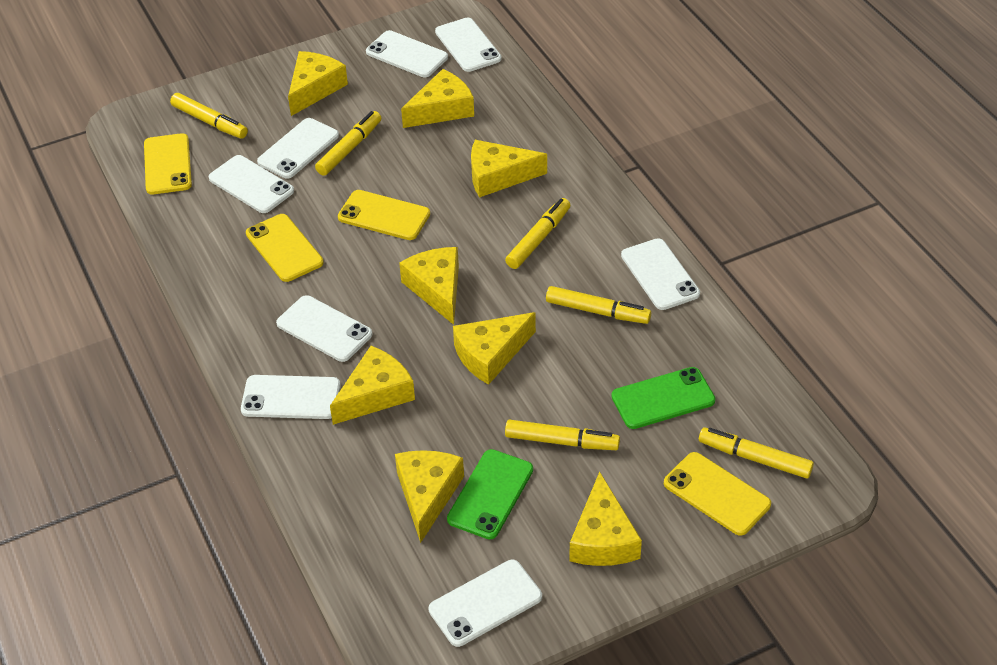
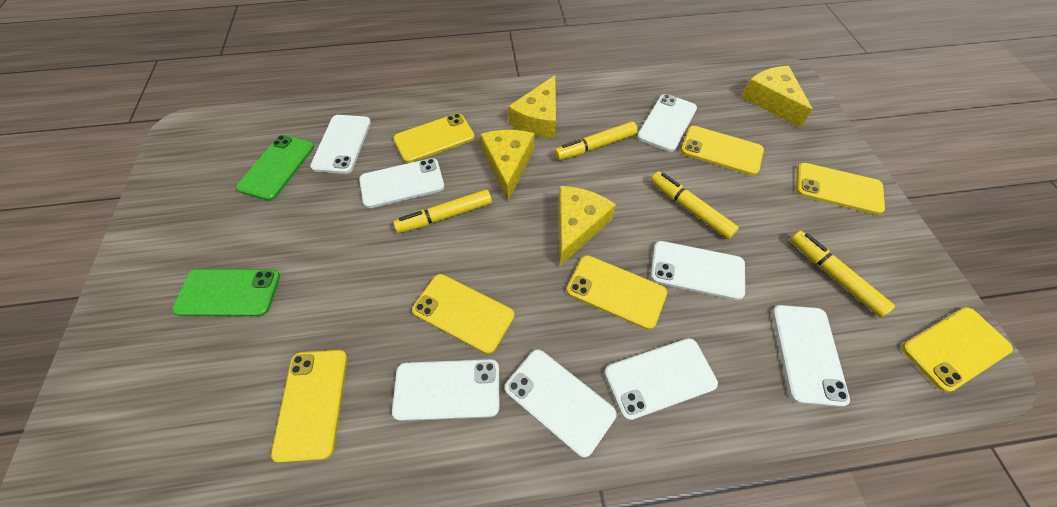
yellow cheese: [288,51,348,116] [330,346,415,425] [395,450,464,543] [399,247,459,325] [401,69,474,128] [453,312,536,385] [471,140,547,198] [569,471,642,566] = 8 -> [480,130,534,201] [508,75,556,138] [558,186,616,266] [742,66,813,127] = 4
yellow marker: [170,93,248,138] [315,111,381,176] [505,198,570,269] [505,420,620,450] [546,286,651,324] [699,427,814,479] = 6 -> [393,189,492,233] [554,122,638,160] [651,171,739,239] [790,231,895,317] = 4
yellow phone: [144,133,192,195] [246,214,324,282] [338,190,430,240] [664,452,771,536] = 4 -> [271,350,348,463] [394,113,475,163] [412,274,515,354] [567,255,667,330] [681,126,764,175] [796,163,885,215] [902,307,1013,392] = 7

